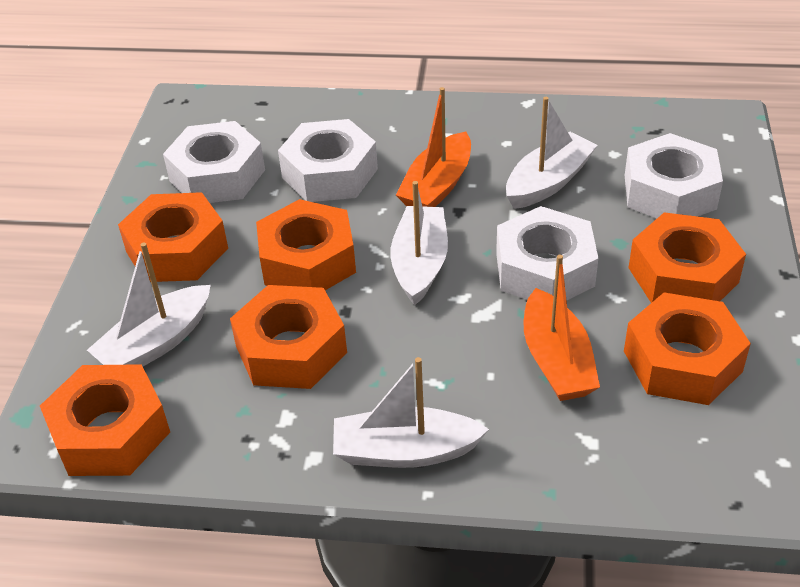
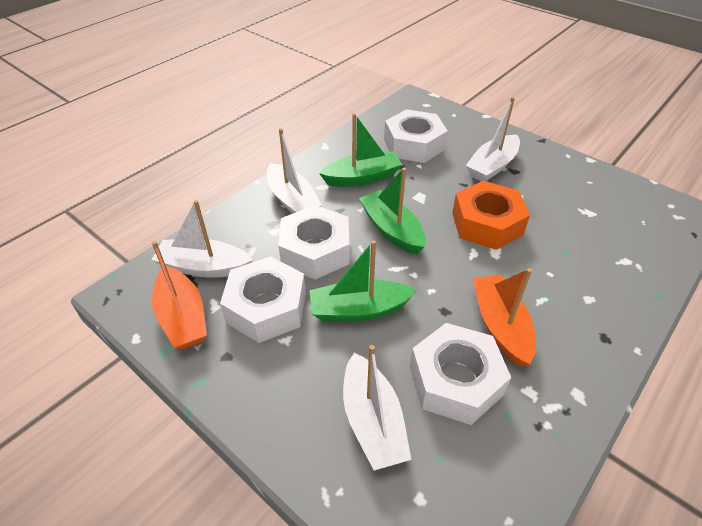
green boat: none = 0 -> [309,240,417,321] [319,113,402,186] [359,168,425,255] = 3
orange nut: [40,364,170,476] [118,192,228,282] [230,285,347,389] [256,199,356,290] [624,293,751,405] [629,212,746,303] = 6 -> [452,181,530,250] = 1

